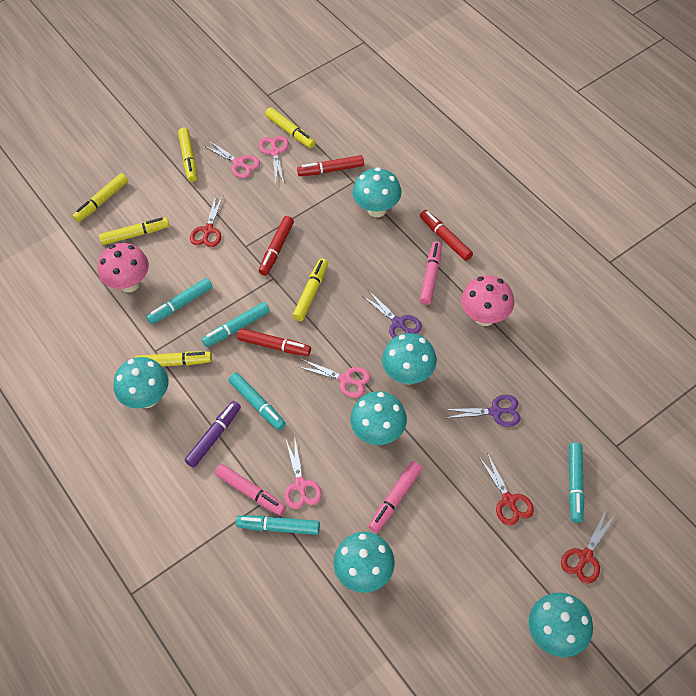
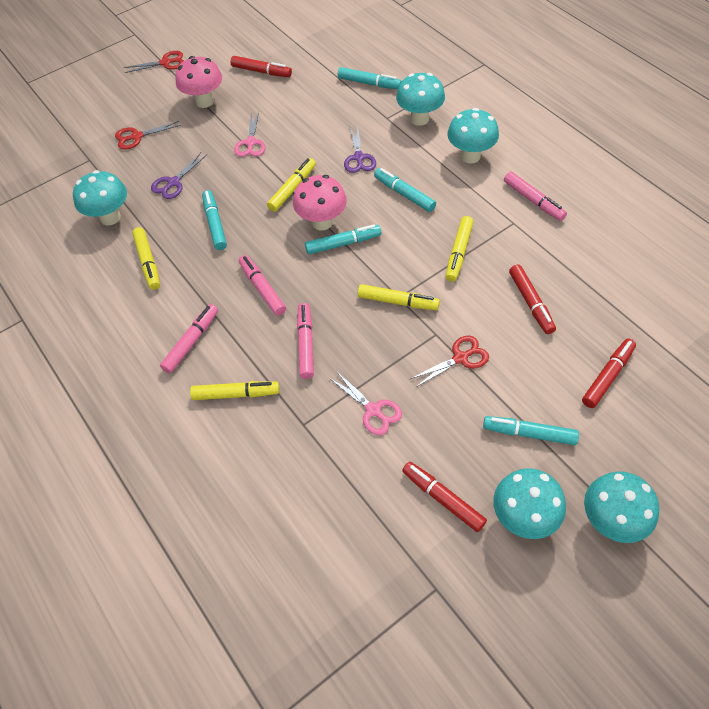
pink marker: [215,464,286,516] [368,461,422,533] [420,241,442,305] = 3 -> [160,304,218,373] [239,255,286,316] [297,303,314,379] [504,172,567,221] = 4
pink scissors: [204,140,260,178] [259,135,289,183] [285,440,322,509] [299,359,370,398] = 4 -> [234,111,265,157] [329,371,402,435] = 2
purple marker: [185,401,241,468] = 1 -> none = 0
turquoise mushroom: [114,357,168,409] [333,532,395,593] [350,391,407,445] [353,168,401,217] [382,333,437,385] [529,593,593,657] = 6 -> [73,170,127,225] [396,73,445,126] [447,108,499,163] [493,468,566,539] [584,472,659,543] = 5
yellow marker: [73,173,128,222] [99,218,170,245] [135,352,212,366] [178,128,197,182] [265,107,316,149] [293,259,328,321] = 6 -> [132,227,160,290] [190,381,280,400] [267,158,316,212] [358,284,440,310] [446,216,473,282] = 5

